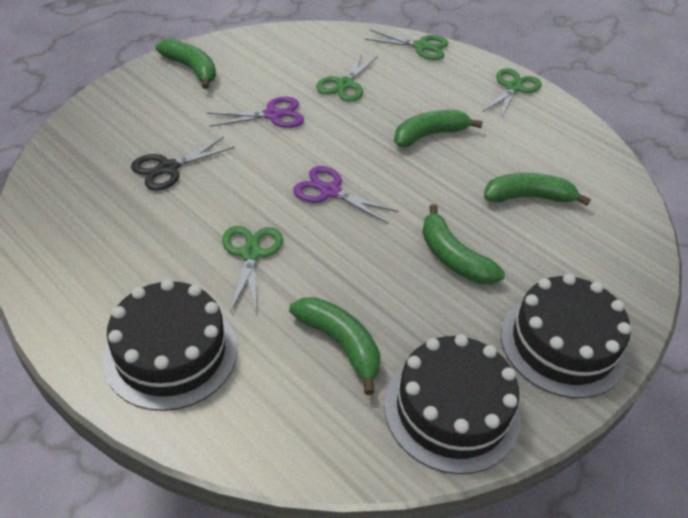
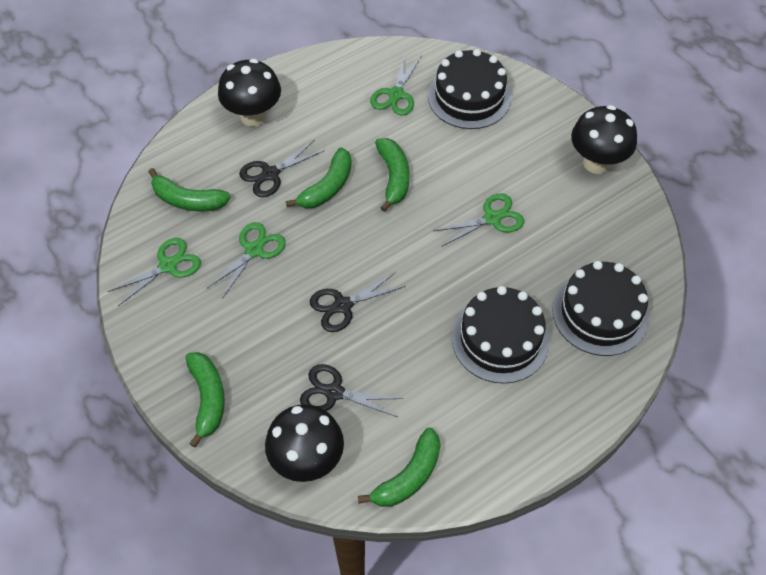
black mushroom: none = 0 -> [218,59,281,127] [265,404,344,482] [571,105,637,174] = 3
black scissors: [131,137,235,191] = 1 -> [239,140,325,197] [300,364,403,417] [310,272,405,332] = 3
purple scissors: [207,96,304,128] [293,166,399,224] = 2 -> none = 0

